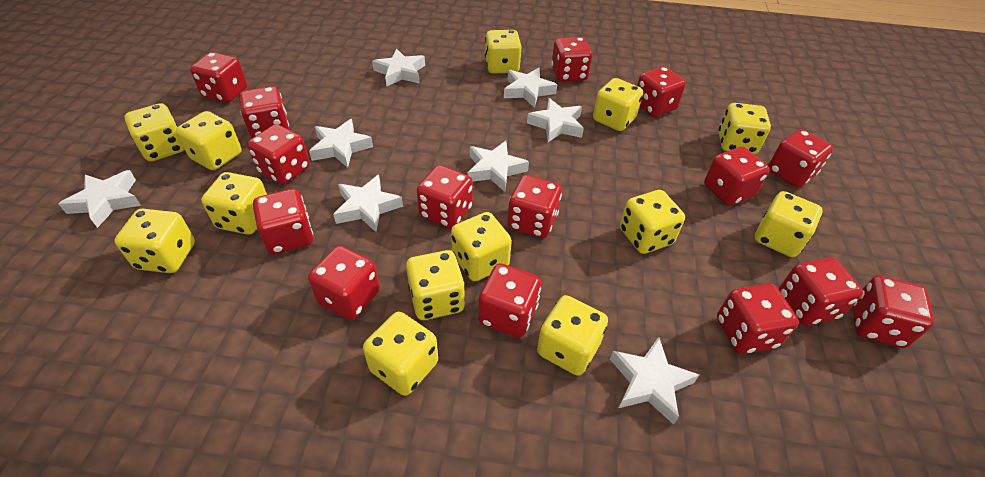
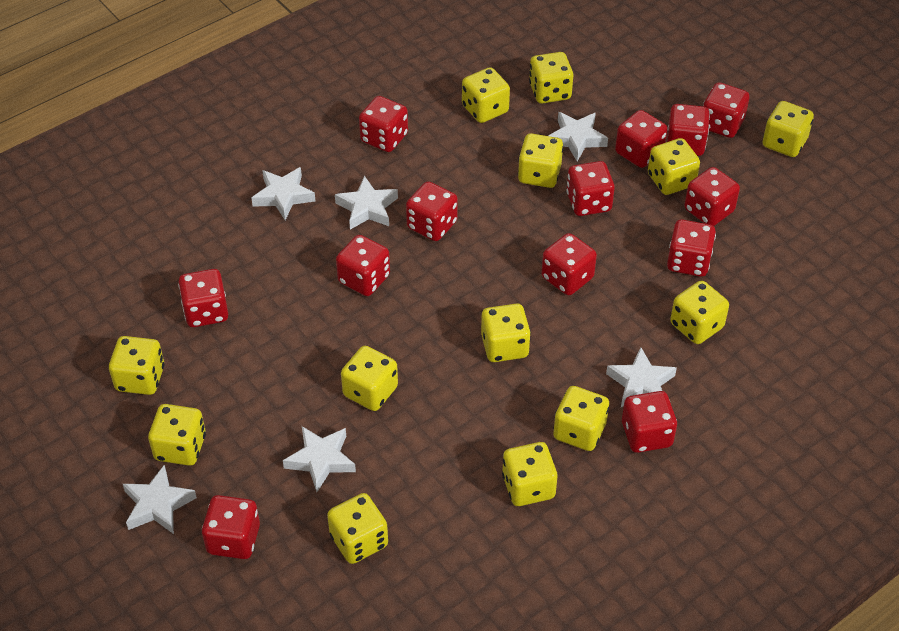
red dice: [190,52,247,103] [239,86,289,138] [247,124,310,185] [253,189,313,254] [308,246,380,320] [417,165,473,229] [478,263,541,338] [507,175,562,238] [551,37,592,82] [637,66,686,117] [704,147,770,206] [717,284,799,354] [768,129,833,188] [779,257,863,326] [852,276,935,348] = 15 -> [178,269,228,327] [202,495,260,559] [336,235,390,296] [359,96,408,152] [406,181,458,241] [542,233,597,295] [566,161,615,216] [615,110,668,168] [622,391,677,453] [667,104,710,156] [667,219,716,277] [685,167,740,226] [703,82,750,138] = 13
white star: [59,170,141,228] [309,119,373,168] [333,175,403,232] [372,49,425,87] [468,141,529,192] [504,68,557,108] [527,98,584,142] [610,337,699,425] = 8 -> [123,465,197,534] [251,167,315,220] [283,426,356,492] [335,176,398,230] [548,112,608,161] [606,347,677,407] = 6

